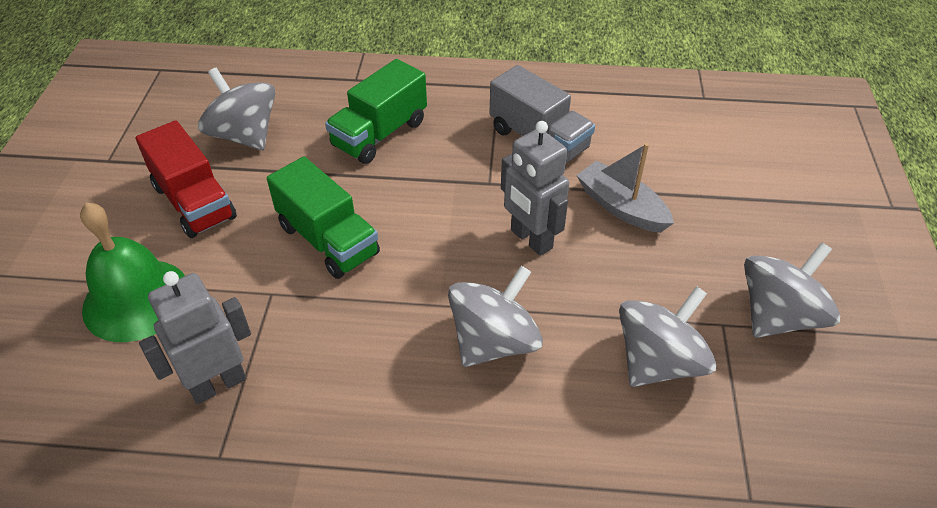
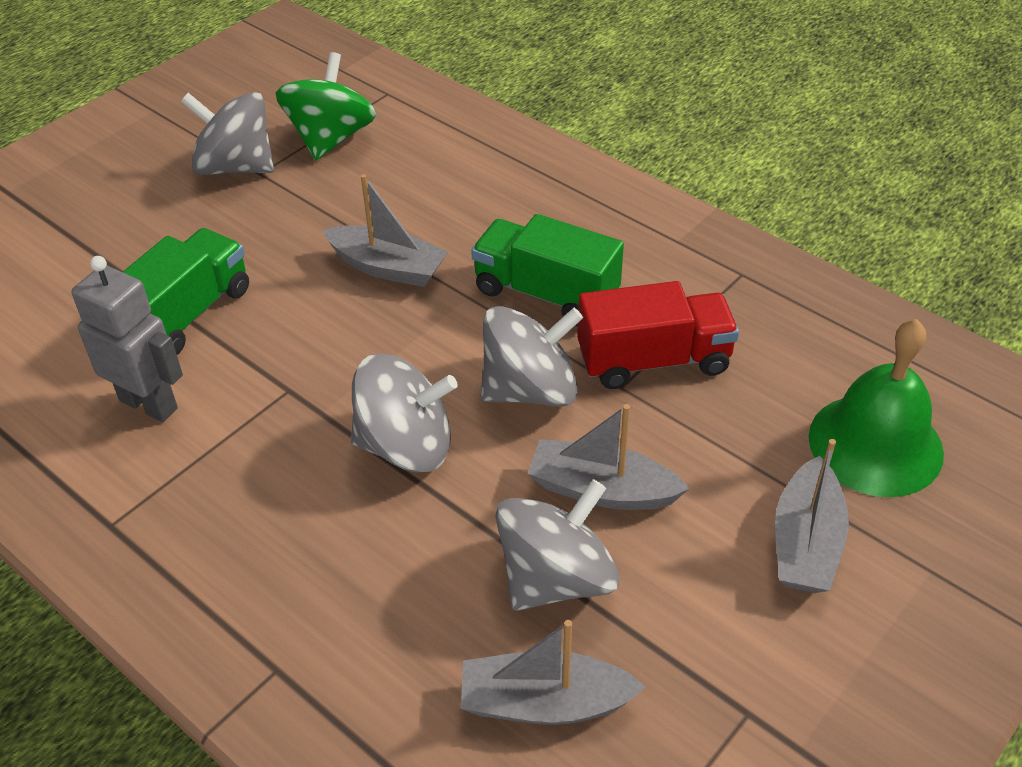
green spinning top: none = 0 -> [276,52,376,160] = 1
grey boat: [576,143,674,233] = 1 -> [323,174,448,287] [461,620,646,725] [528,404,690,510] [775,439,849,593] = 4
grey robot: [139,271,251,404] [501,121,569,256] = 2 -> [71,256,183,422] = 1
grey truck: [490,65,595,163] = 1 -> none = 0

